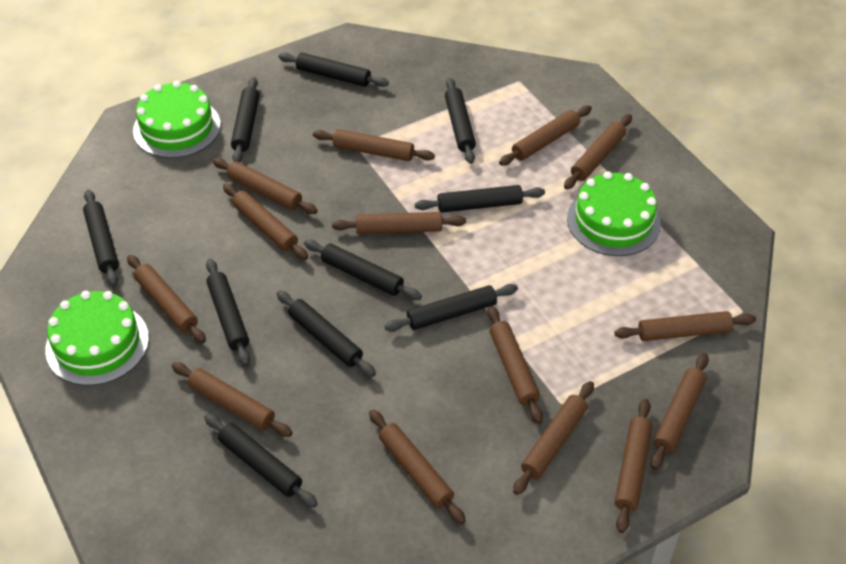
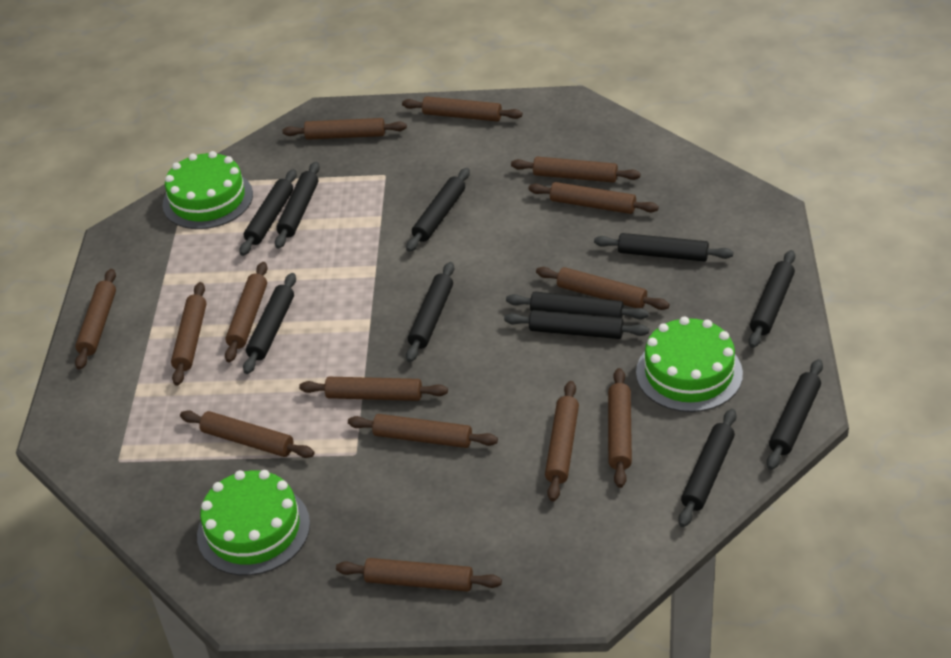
black rolling pin: [83,190,119,287] [204,414,318,507] [206,259,250,366] [231,77,259,162] [276,290,376,377] [278,53,389,87] [304,240,422,300] [385,284,518,332] [415,185,545,213] [445,78,476,164] = 10 -> [239,169,297,256] [243,273,296,374] [275,162,320,249] [406,168,470,252] [406,262,454,362] [504,310,649,339] [506,291,649,319] [594,233,733,261] [679,409,737,527] [749,250,795,348] [767,359,823,470] = 11

